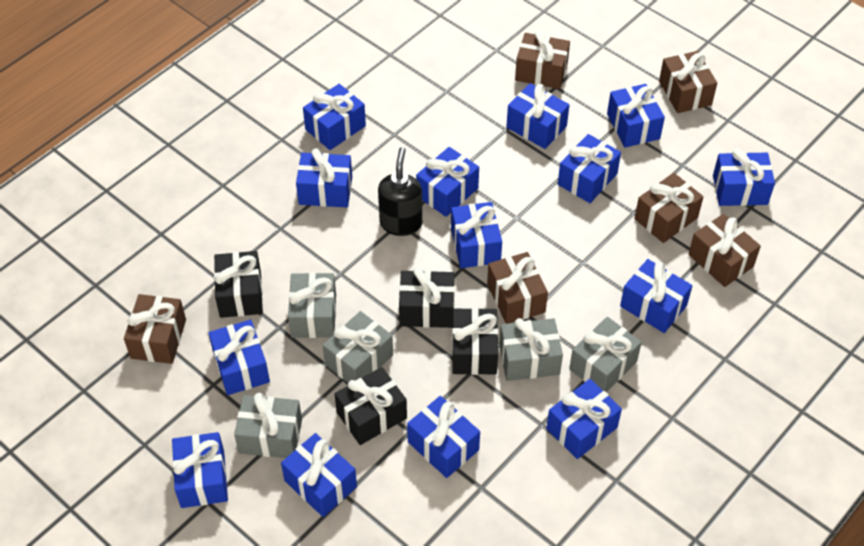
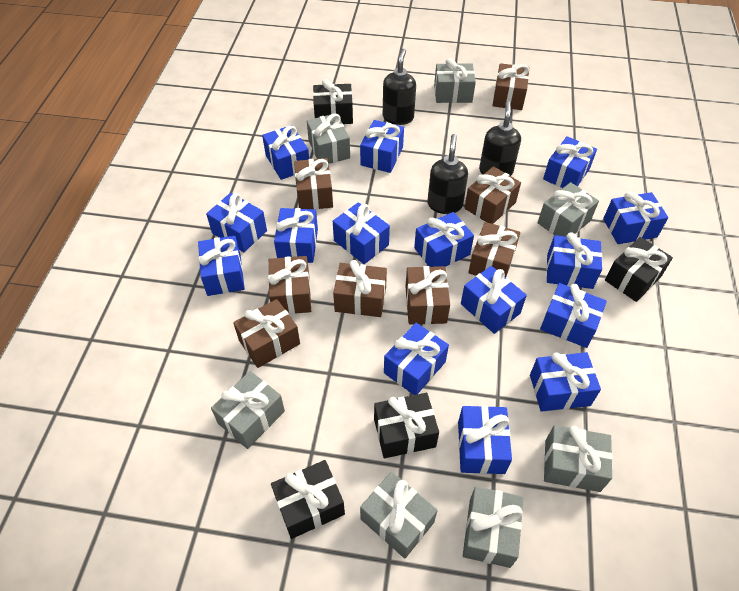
black soap dispenser: [378,147,422,236] = 1 -> [383,49,416,125] [427,134,468,214] [479,101,521,176] = 3
blue gift: [172,432,228,508] [208,320,270,395] [281,433,357,517] [296,148,352,208] [303,84,366,150] [407,396,480,478] [416,147,479,217] [451,202,502,268] [506,83,569,149] [546,379,622,459] [558,134,621,203] [607,84,665,148] [620,259,693,333] [713,148,775,206] = 14 -> [198,236,245,296] [206,193,267,252] [262,125,309,180] [274,208,318,263] [333,202,390,264] [360,120,404,173] [384,323,449,395] [414,212,474,267] [458,406,512,474] [461,266,527,334] [530,352,601,412] [540,283,607,348] [543,136,597,188] [546,232,602,289] [603,192,668,244] = 15
brown gift: [124,294,186,364] [487,252,548,324] [515,30,570,89] [634,173,703,243] [659,51,717,113] [688,214,761,287] = 6 -> [233,299,300,368] [268,256,311,314] [294,158,333,210] [333,260,387,317] [405,266,450,325] [464,166,521,224] [468,222,520,277] [493,63,529,110] = 8
grey gift: [234,393,302,458] [288,273,336,338] [323,311,393,383] [499,318,563,381] [569,317,642,392] = 5 -> [211,371,285,449] [307,113,350,164] [360,472,438,558] [434,58,476,103] [463,486,523,568] [538,182,599,237] [544,425,613,492] = 7

